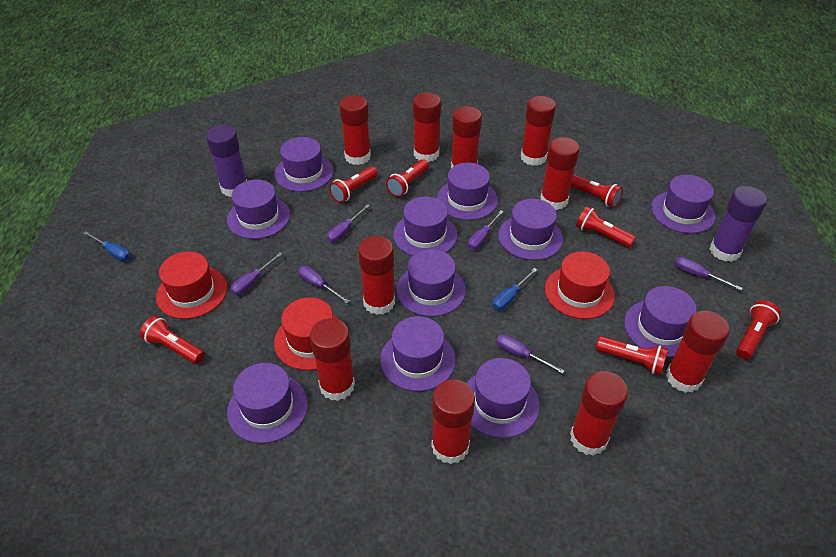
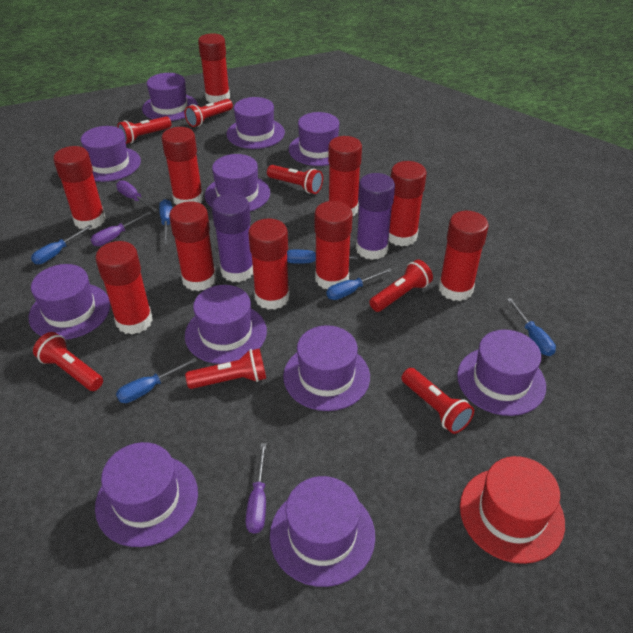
blue screwdriver: [83,231,131,261] [493,268,537,310] = 2 -> [31,225,93,264] [116,358,197,403] [159,199,172,244] [287,250,357,264] [326,268,392,300] [507,298,556,356] = 6
purple screwdriver: [231,252,282,295] [298,266,350,303] [327,204,370,242] [468,210,504,250] [496,334,565,374] [675,257,742,290] = 6 -> [91,211,152,246] [116,180,158,212] [246,443,266,534] = 3
red hat: [156,251,227,319] [274,297,341,370] [545,251,615,319] = 3 -> [460,456,565,564] = 1

